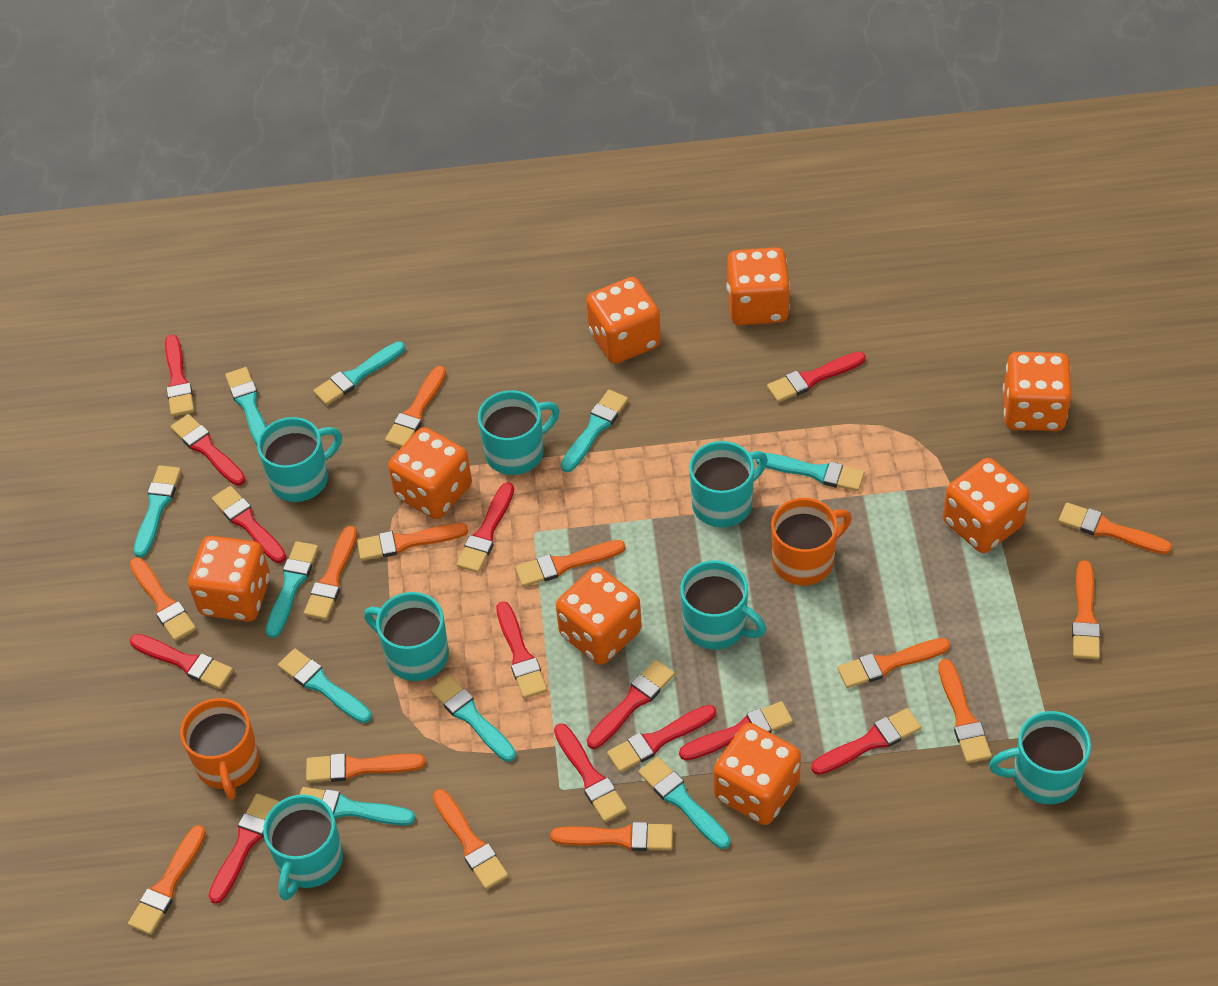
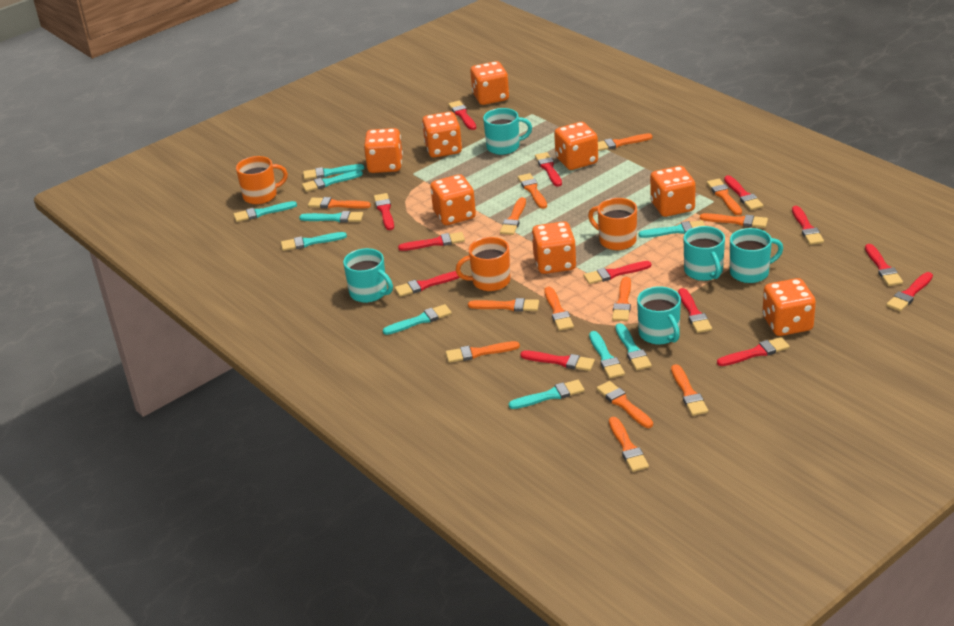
orange mug: [180,698,260,800] [771,498,852,586] = 2 -> [236,156,288,204] [456,237,510,291] [588,198,637,250] = 3
turquoise mug: [257,417,342,502] [263,794,343,901] [364,592,449,681] [478,390,560,475] [680,560,766,650] [689,441,768,527] [989,711,1091,804] = 7 -> [343,248,393,303] [483,108,532,155] [637,286,681,345] [683,226,725,281] [730,228,783,283] = 5

